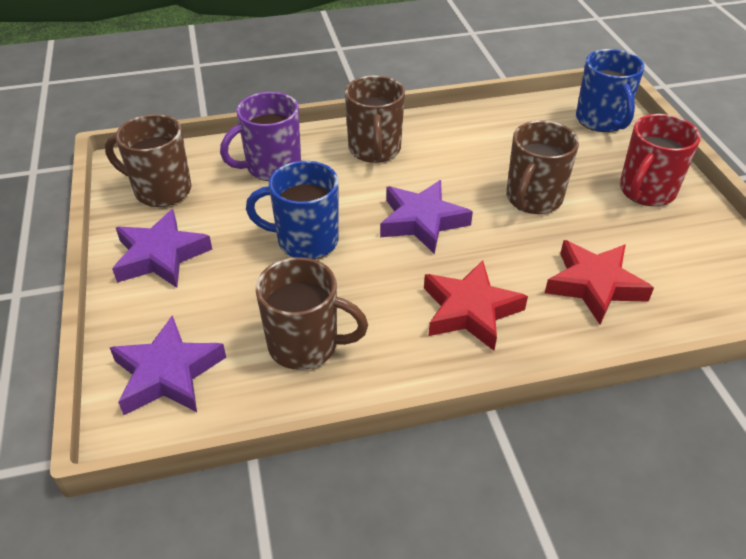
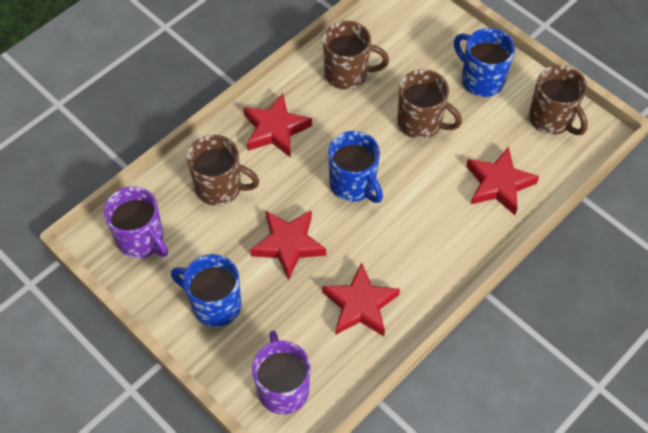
blue mug: [246,161,339,259] [576,49,645,132] = 2 -> [171,254,242,327] [328,131,383,203] [454,28,515,97] = 3
purple mug: [220,92,301,181] = 1 -> [104,187,168,258] [252,331,311,415] = 2
purple star: [110,315,226,415] [112,209,212,288] [380,180,473,254] = 3 -> none = 0
red mug: [620,114,701,206] = 1 -> none = 0
red star: [424,260,528,351] [545,240,654,325] = 2 -> [243,93,312,158] [250,210,326,281] [322,263,400,336] [466,146,539,215] = 4

